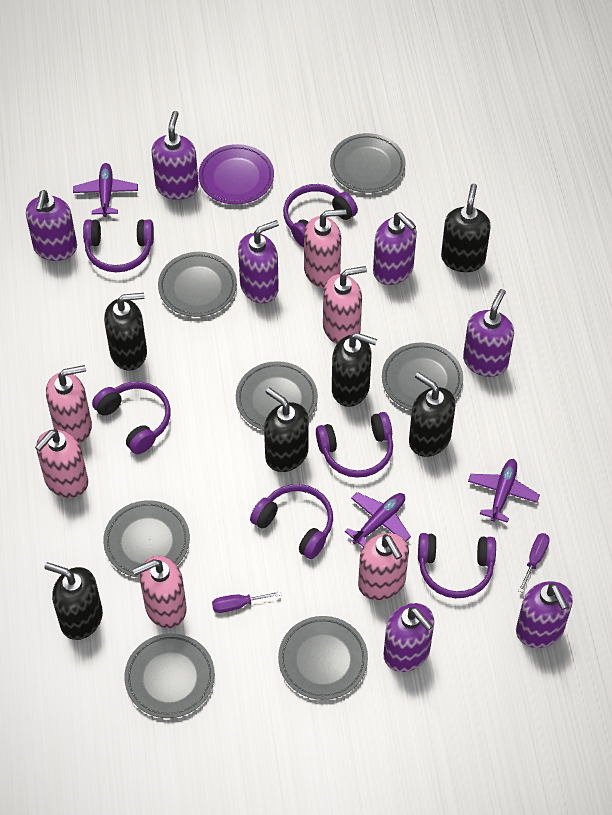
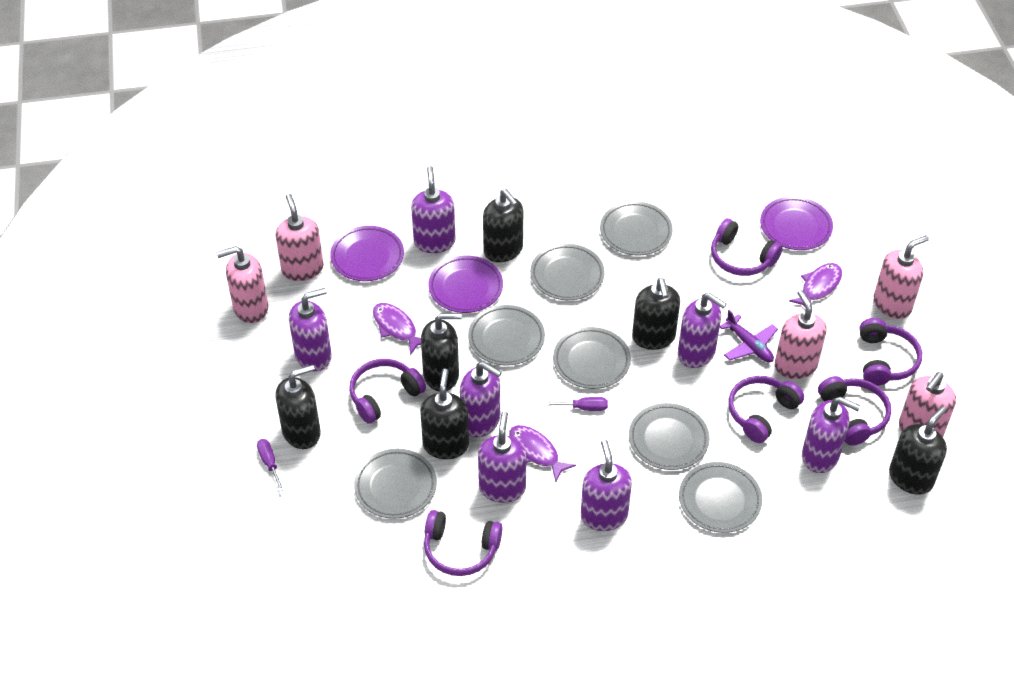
pink soap dispenser: [35,429,88,498] [46,365,92,443] [132,556,187,628] [304,209,346,288] [323,266,367,344] [358,533,409,600] = 6 -> [216,246,268,323] [276,194,324,281] [775,290,827,379] [874,235,929,319] [899,372,956,437] = 5
purple fish: none = 0 -> [373,303,421,355] [509,425,576,482] [789,263,842,308] = 3
purple plane: [73,163,138,217] [345,492,411,547] [468,459,540,523] = 3 -> [720,310,778,363] = 1
purple plate: [198,144,274,205] = 1 -> [330,226,404,281] [428,256,503,313] [760,196,833,250] = 3

